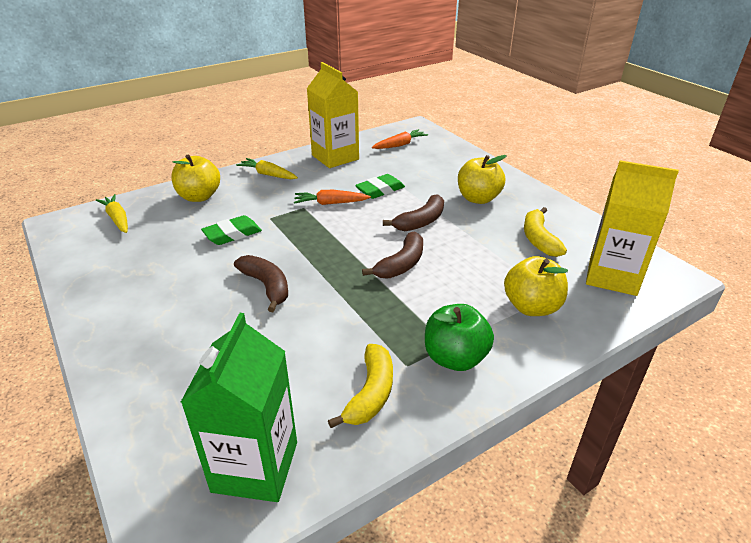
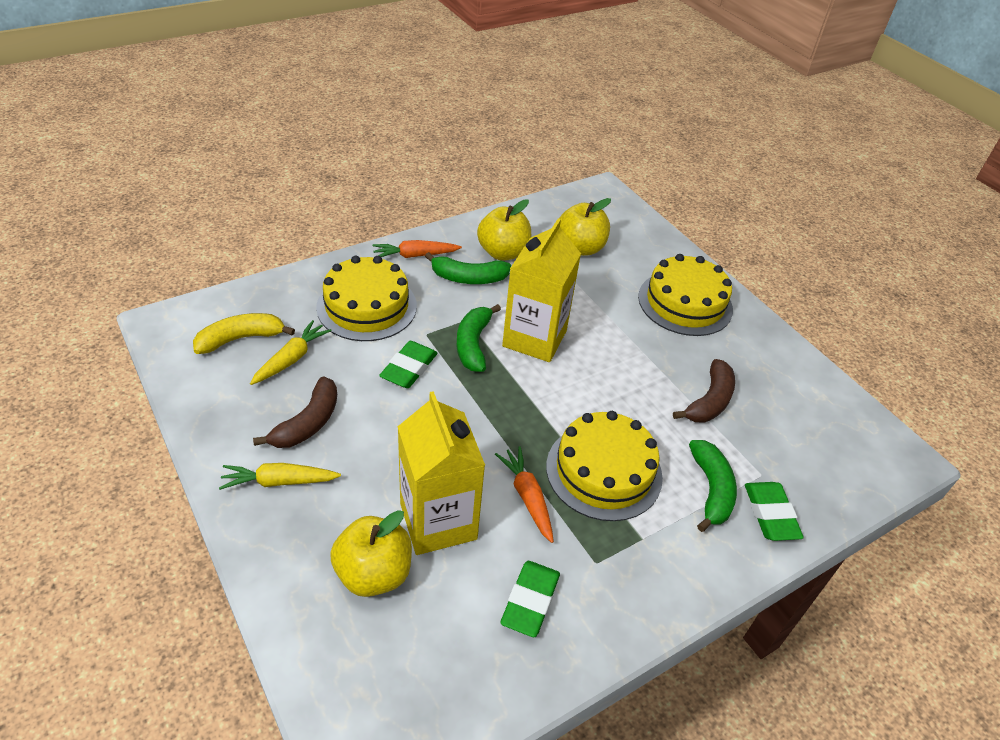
brown banana: [234,255,288,312] [362,231,423,279] [383,194,444,231] = 3 -> [253,376,337,448] [673,359,735,423] = 2
green apple: [425,304,494,371] = 1 -> none = 0
green banana: none = 0 -> [425,252,511,284] [456,304,501,372] [689,440,737,532] = 3
green carton: [181,313,297,502] = 1 -> none = 0
green eraser: [201,215,262,245] [355,174,405,199] = 2 -> [379,341,437,388] [501,561,560,637] [745,482,804,541] = 3
yellow banana: [328,344,393,428] [524,207,567,257] = 2 -> [193,313,295,354] = 1
yellow cake: none = 0 -> [316,256,417,341] [546,411,663,521] [638,254,733,336] = 3

